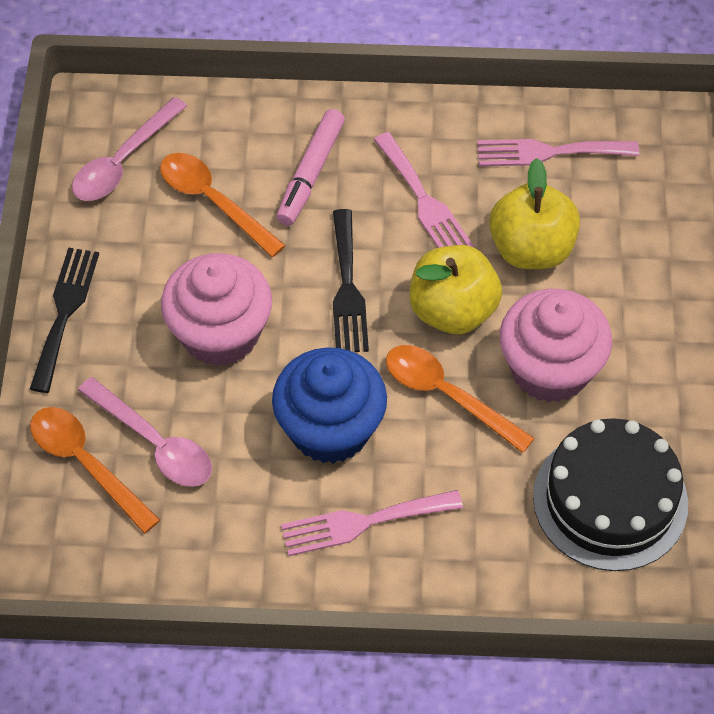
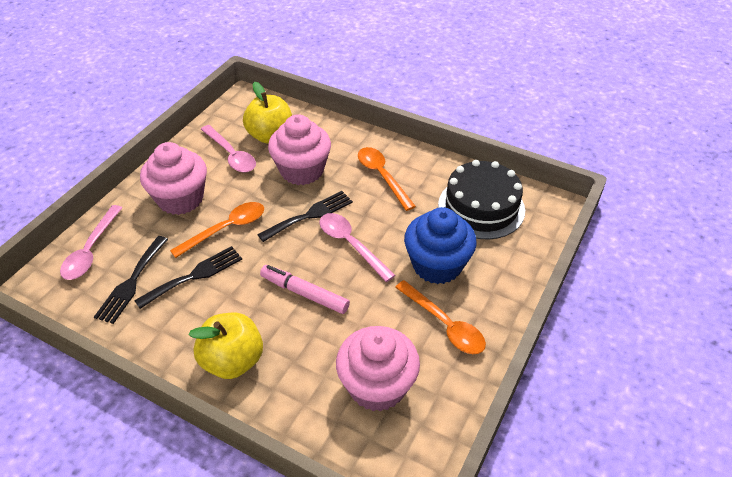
black fork: [30,248,99,393] [333,209,369,352] = 2 -> [94,236,168,324] [134,246,242,309] [257,191,353,242] = 3
pink cupcake: [161,253,272,366] [500,289,612,403] = 2 -> [140,142,207,215] [268,114,331,185] [336,326,420,412] = 3
pink fork: [281,490,463,556] [373,132,474,248] [477,139,639,166] = 3 -> none = 0
pink spoon: [72,97,187,201] [78,377,212,487] = 2 -> [60,205,122,280] [201,125,256,172] [319,213,396,282] = 3

